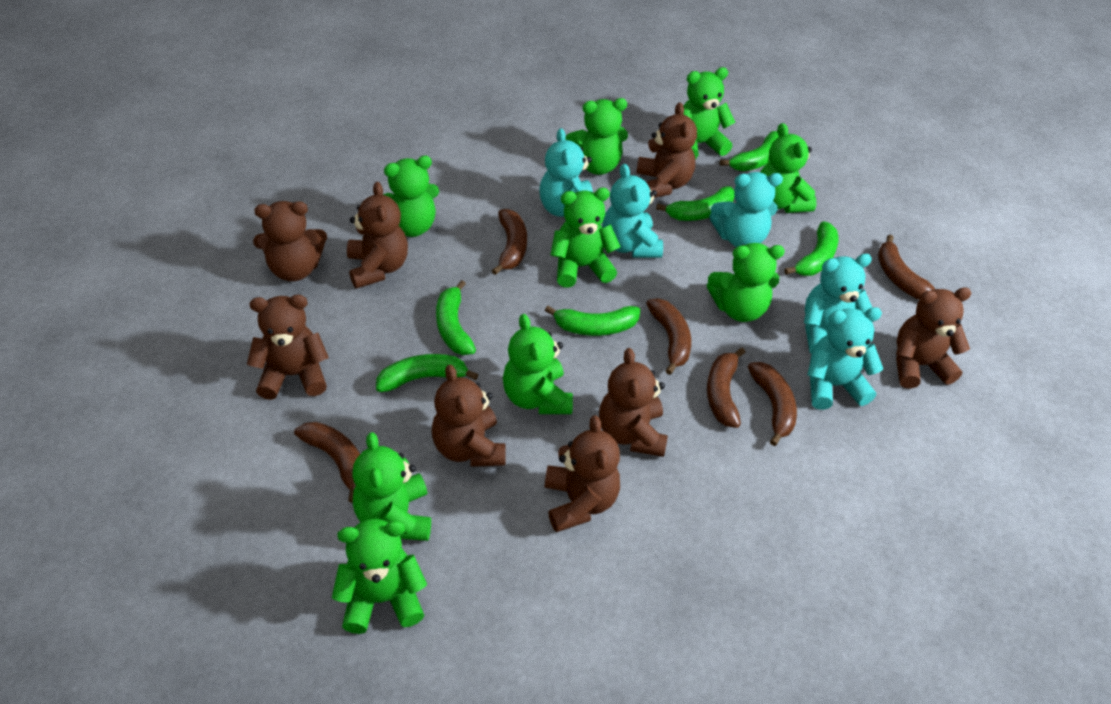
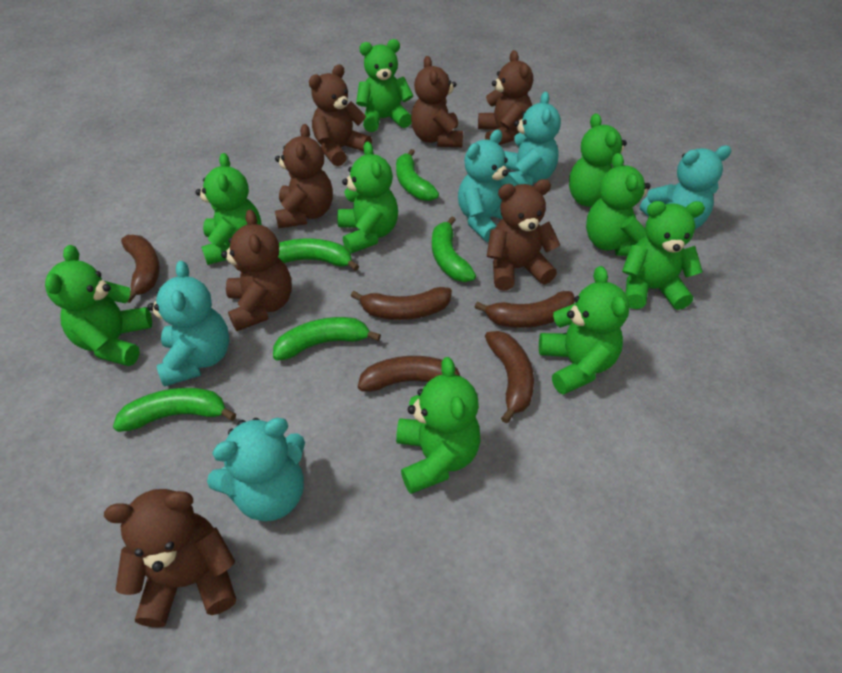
brown banana: [294,422,360,503] [492,209,527,275] [646,298,691,375] [707,348,746,428] [748,362,797,446] [878,234,935,299] = 6 -> [121,235,160,303] [351,287,452,320] [358,356,460,392] [474,291,575,328] [485,331,534,424] = 5
brown teddy bear: [247,295,329,400] [253,201,327,281] [347,182,408,289] [431,365,505,467] [545,415,620,532] [599,348,668,457] [636,103,697,198] [896,287,972,389] = 8 -> [104,489,236,628] [221,210,292,331] [275,124,333,229] [309,64,372,166] [411,56,463,147] [478,50,533,145] [487,179,560,291] = 7
green banana: [376,354,479,392] [436,280,476,355] [545,306,640,336] [656,186,734,221] [720,131,779,171] [784,221,838,276] = 6 -> [113,388,236,432] [273,317,381,361] [278,239,359,271] [396,149,439,201] [432,216,476,282] = 5

